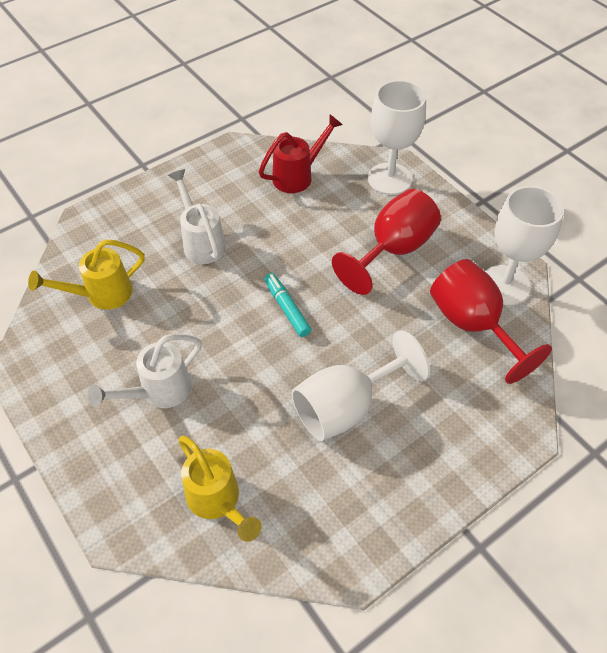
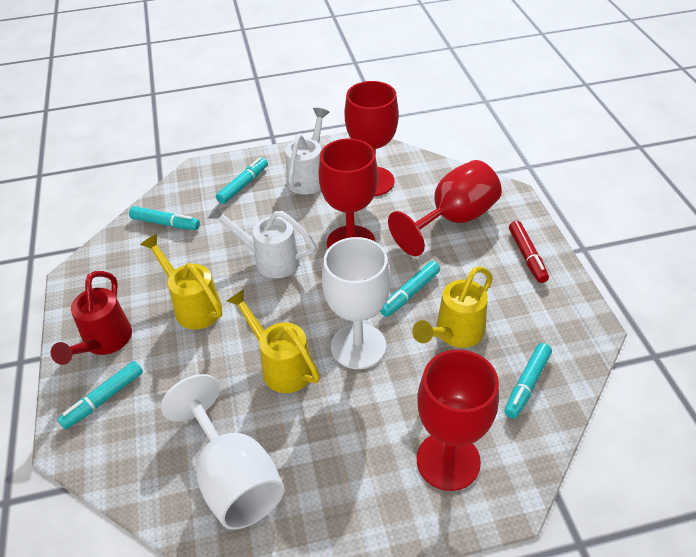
red goblet: [332,189,441,295] [430,259,552,384] = 2 -> [318,138,378,248] [345,81,399,196] [388,160,502,256] [417,350,499,491] = 4
red marker: none = 0 -> [509,221,549,283] = 1
turquoise marker: [264,273,311,337] = 1 -> [57,361,143,429] [129,206,200,230] [216,157,268,204] [380,261,440,317] [504,343,552,419] = 5
white goblet: [292,330,430,441] [368,80,426,195] [485,186,564,305] = 3 -> [161,374,285,530] [322,237,391,369] = 2
yellow watering can: [28,239,145,310] [178,436,261,542] = 2 -> [140,234,222,329] [227,289,320,393] [412,266,493,348] = 3

